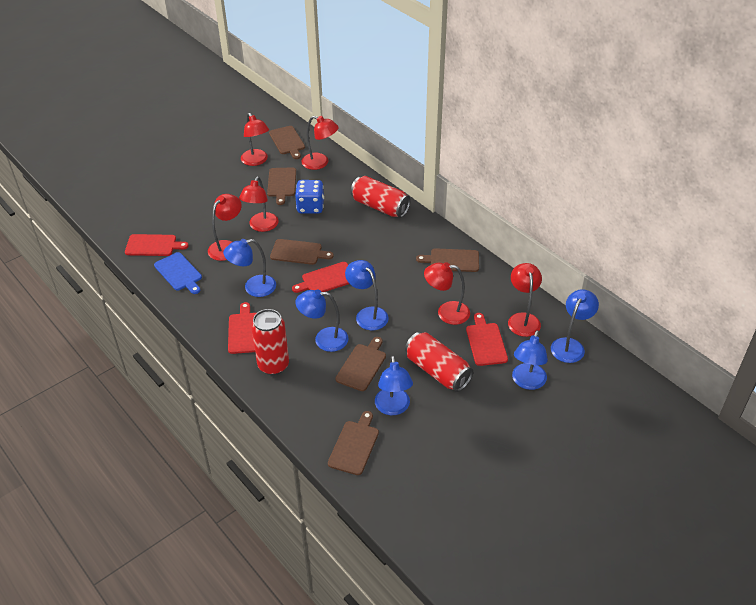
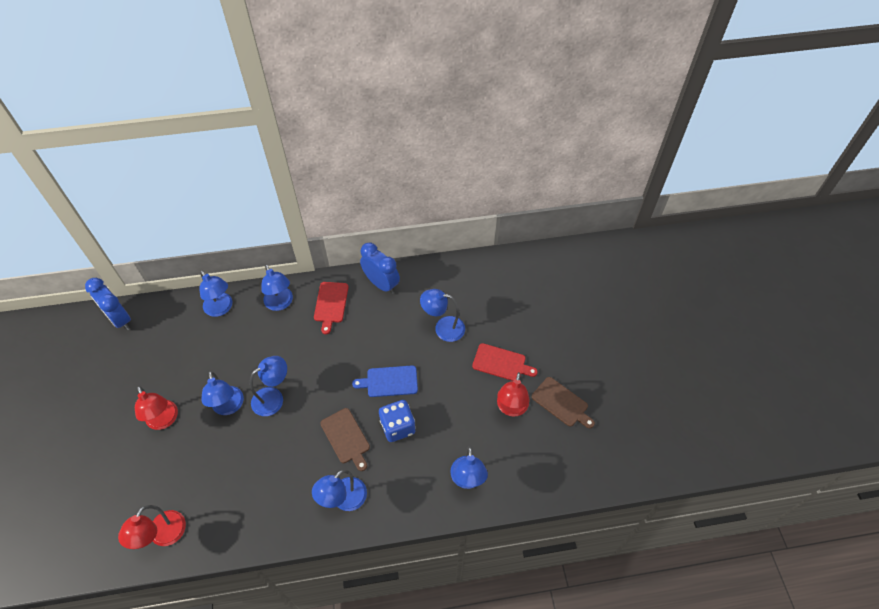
blue clock: none = 0 -> [85,278,131,330] [360,243,400,294] = 2
blue lamp: [223,239,276,297] [295,290,349,352] [345,260,389,330] [375,355,413,415] [512,330,548,390] [551,289,599,363] = 6 -> [199,270,232,317] [201,371,244,415] [250,356,287,416] [261,264,293,311] [312,470,367,511] [420,289,465,342] [450,446,488,489] = 7
brown cutting board: [267,167,296,205] [269,126,305,159] [270,239,334,265] [328,411,379,475] [335,337,386,391] [416,248,479,272] = 6 -> [320,408,370,471] [532,377,595,428] = 2
red can: [251,309,289,375] [351,176,411,218] [405,332,473,392] = 3 -> none = 0
red cutting board: [125,234,189,256] [228,302,256,354] [292,262,349,293] [466,313,508,366] = 4 -> [314,282,348,334] [472,343,538,381] = 2
red lamp: [208,194,242,261] [239,176,279,232] [241,113,269,166] [301,116,339,170] [424,262,470,325] [508,263,542,337] = 6 -> [118,505,186,549] [135,386,178,430] [497,372,529,417] = 3

